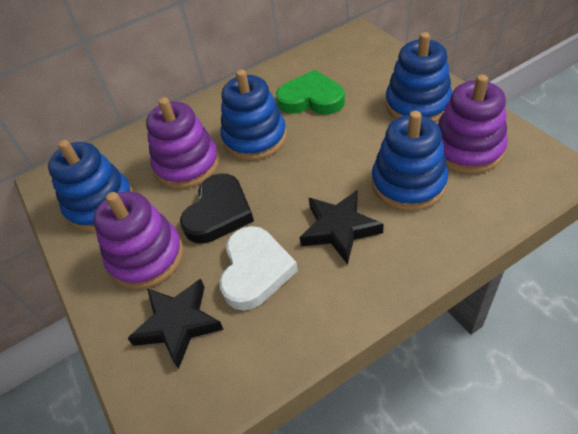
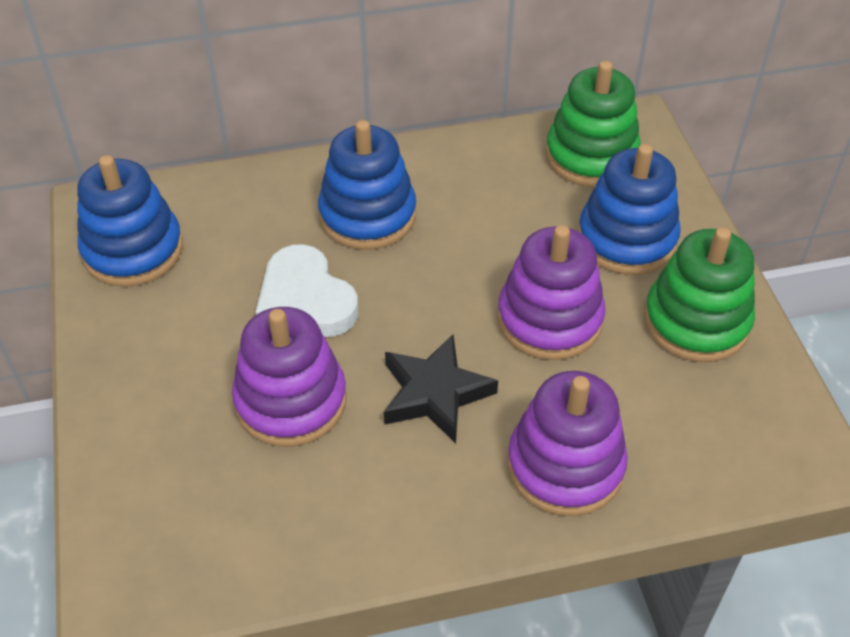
black heart: [180,173,254,244] = 1 -> none = 0
black star: [127,279,224,369] [299,190,384,264] = 2 -> [384,335,498,443] = 1
blue stacking toy: [48,140,133,232] [221,69,287,160] [371,111,448,211] [385,32,452,122] = 4 -> [77,155,183,287] [318,120,416,250] [578,144,681,275] = 3
green heart: [276,70,345,115] = 1 -> none = 0
green stacking toy: none = 0 -> [546,61,641,187] [644,227,755,362] = 2

